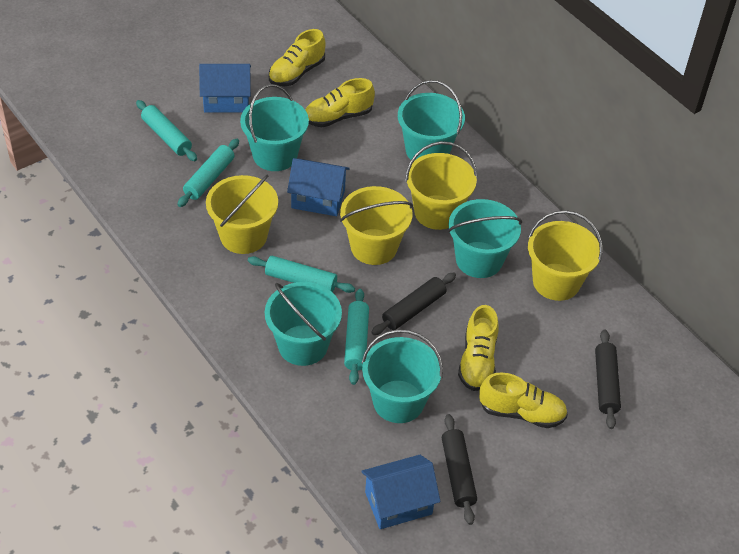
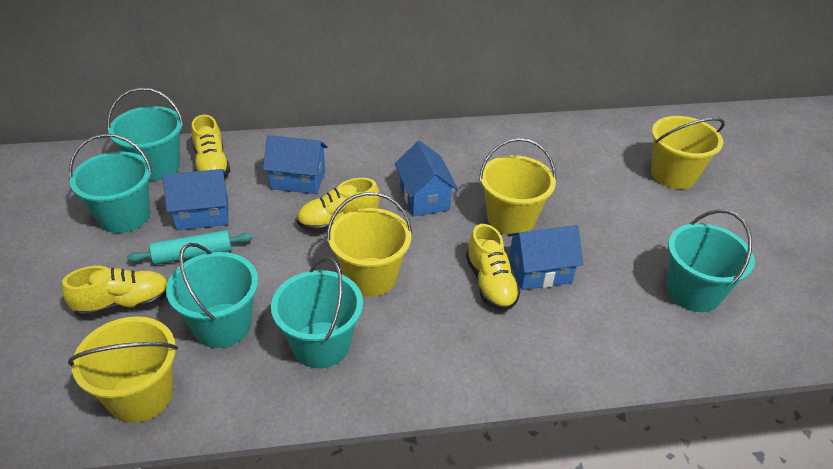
black rolling pin: [371,273,456,335] [442,414,477,525] [595,329,621,429] = 3 -> none = 0
blue house: [199,64,251,113] [287,158,350,216] [361,455,441,529] = 3 -> [163,169,228,230] [263,135,328,194] [395,141,458,216] [507,225,583,290] = 4
turquoise rolling pin: [136,100,197,161] [177,139,239,207] [248,256,355,293] [344,289,369,385] = 4 -> [127,230,253,265] = 1

